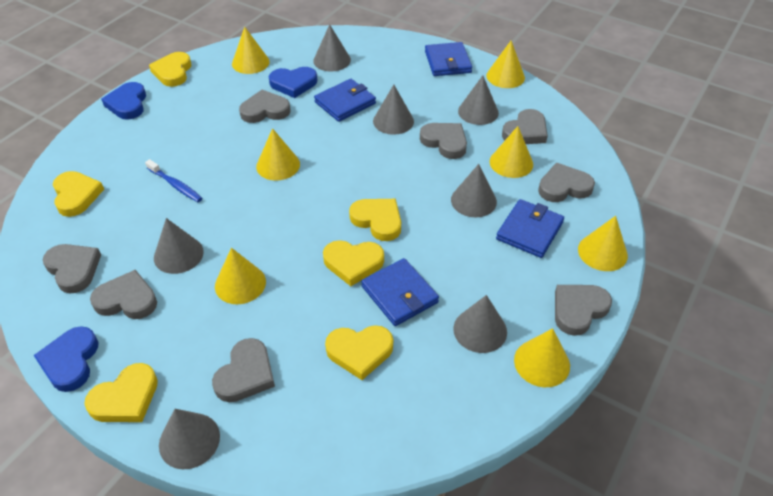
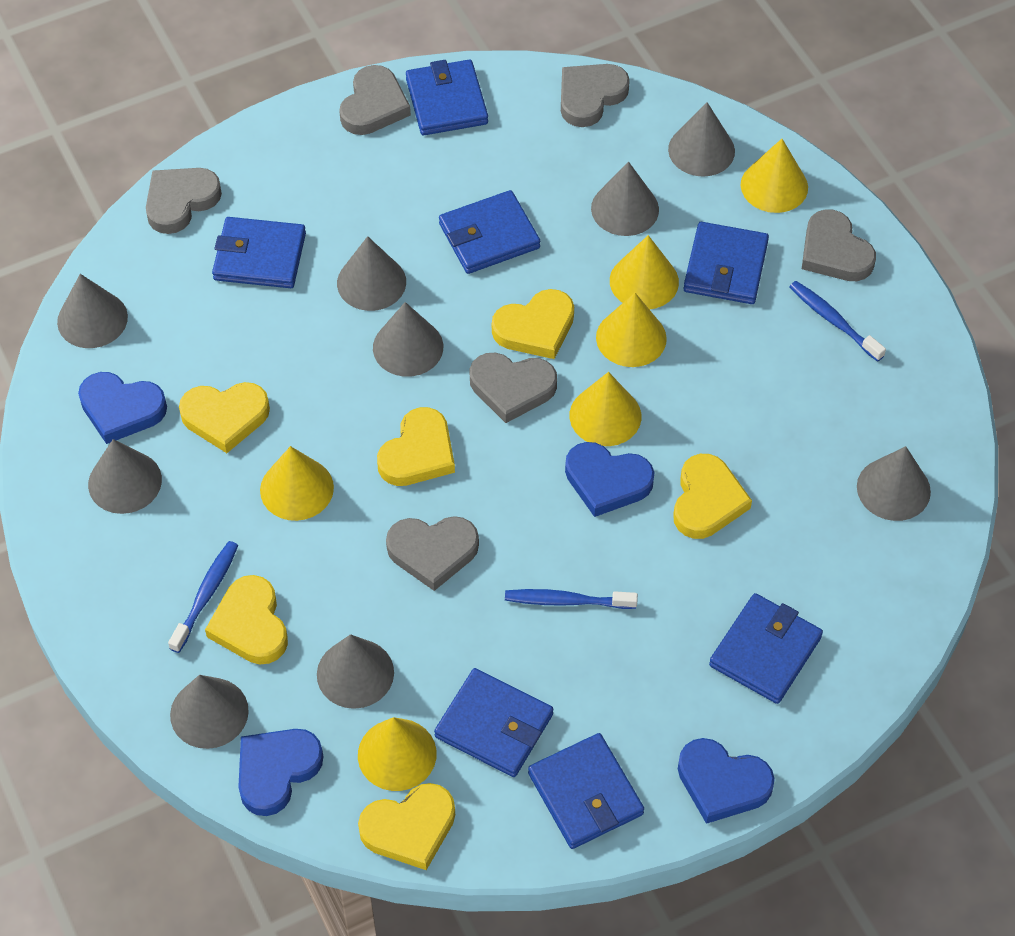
blue heart: [33,326,98,392] [101,82,146,120] [269,67,318,98] = 3 -> [78,372,167,444] [238,729,323,816] [565,442,654,517] [678,738,775,824] = 4
blue toothbrush: [145,159,202,202] = 1 -> [168,541,238,653] [505,589,638,609] [790,281,886,362] = 3
blue wallet: [314,79,376,122] [361,258,439,326] [425,42,472,76] [496,199,564,258] = 4 -> [212,217,306,288] [406,59,488,135] [434,668,553,777] [439,190,540,274] [528,733,644,849] [683,222,769,304] [709,593,823,704] = 7
grey cone: [154,218,204,274] [159,409,220,469] [313,24,351,71] [373,85,414,135] [451,164,497,217] [453,295,507,353] [458,75,499,125] = 7 -> [57,274,128,348] [88,439,162,514] [170,675,249,749] [317,634,394,709] [337,236,406,311] [373,302,443,377] [591,162,659,236] [668,102,735,177] [857,446,931,521] = 9
grey heart: [43,244,101,293] [90,270,157,319] [212,338,275,402] [239,90,290,123] [420,123,467,159] [502,109,548,144] [538,163,595,202] [555,285,612,336] = 8 -> [146,168,222,234] [339,65,411,135] [386,516,479,591] [469,353,557,423] [561,64,630,127] [802,209,876,281] = 6
yellow cone: [215,248,266,304] [232,27,270,74] [256,128,300,181] [486,41,525,88] [490,126,533,178] [514,328,570,387] [578,216,628,271] = 7 -> [260,446,334,521] [358,717,437,791] [570,372,641,446] [596,293,667,367] [610,235,679,309] [741,139,808,213] = 6

